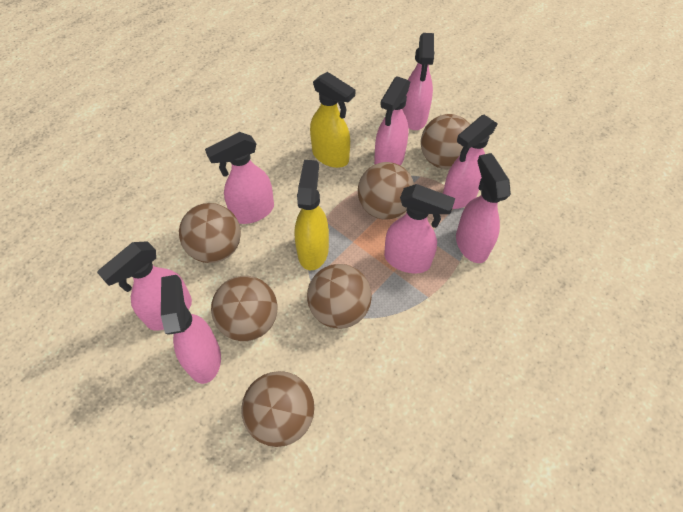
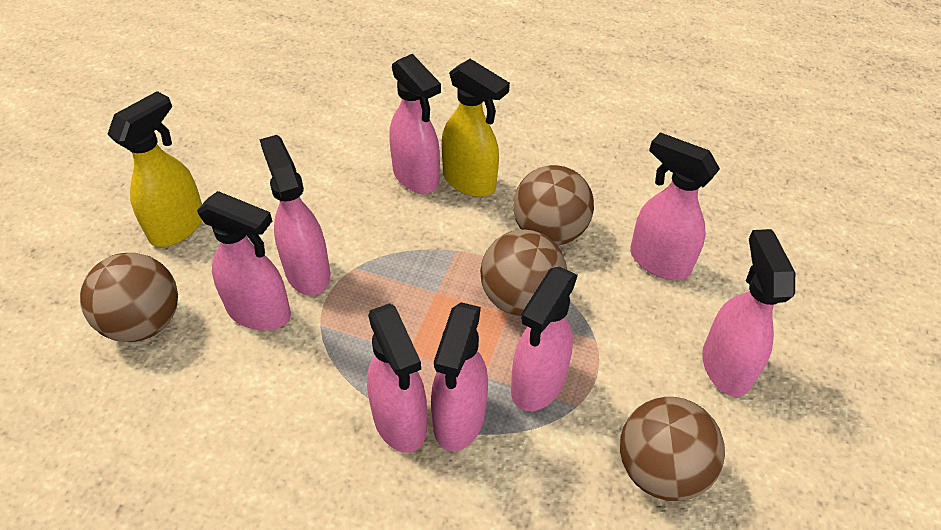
brown ball: [179,203,241,263] [211,276,277,341] [241,371,314,447] [307,264,372,329] [358,162,414,219] [421,114,470,169] = 6 -> [80,253,178,342] [480,230,567,316] [513,165,594,246] [620,397,725,501] = 4

